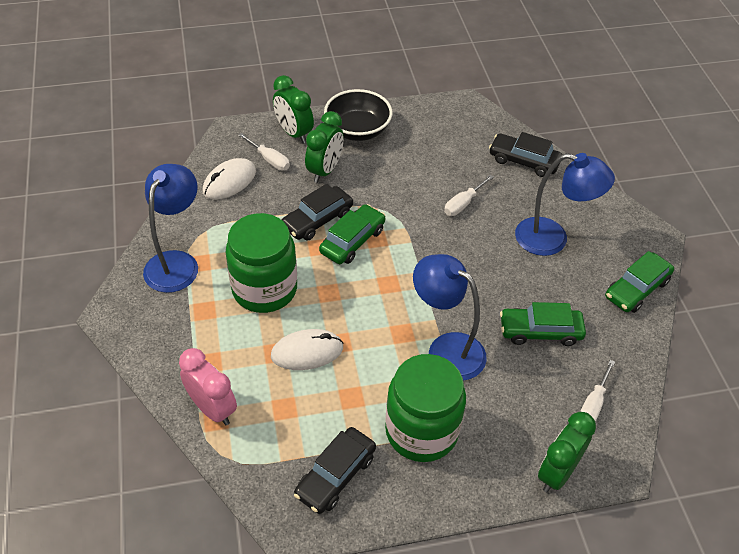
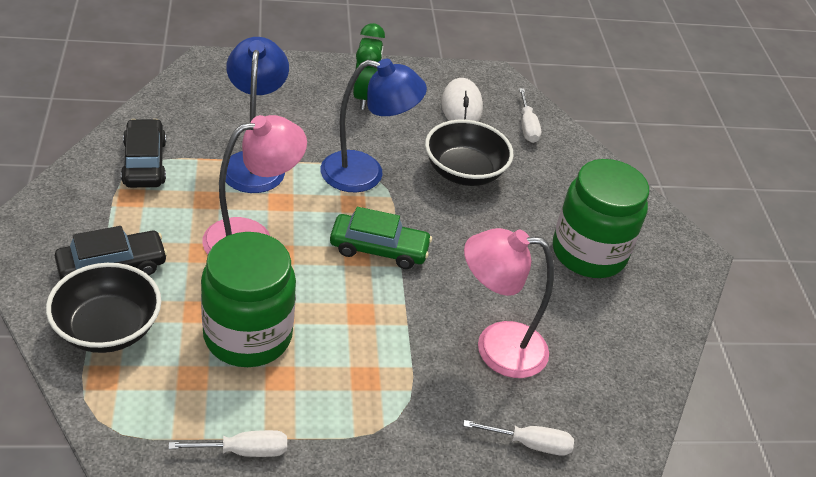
black bowl: [324,89,392,141] = 1 -> [46,263,161,353] [425,120,514,186] = 2
black car: [282,184,353,241] [294,427,376,514] [489,132,562,177] = 3 -> [55,226,168,279] [121,119,166,188] = 2
blue lamp: [143,164,198,293] [413,254,487,381] [515,153,615,256] = 3 -> [225,37,289,193] [321,59,427,192] = 2
green car: [319,204,385,264] [500,302,586,346] [605,251,674,313] = 3 -> [330,207,432,269] = 1
green clock: [273,75,314,143] [305,111,344,183] [538,412,596,492] = 3 -> [353,23,385,110] = 1
pink clock: [179,348,237,425] = 1 -> none = 0
pink lamp: none = 0 -> [202,115,307,254] [464,228,554,378] = 2
white mouse: [203,158,256,200] [271,329,343,370] = 2 -> [441,78,483,122] = 1

